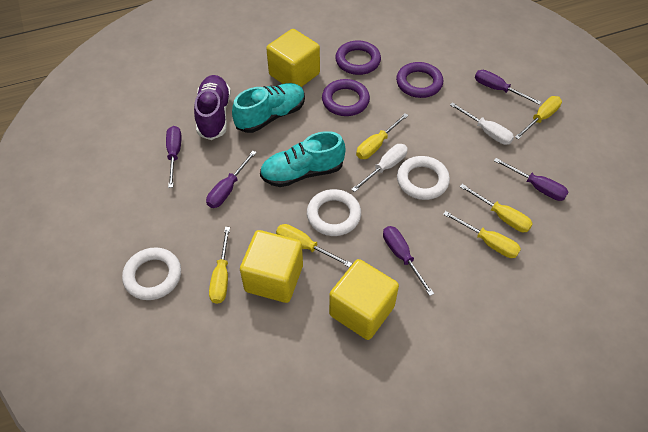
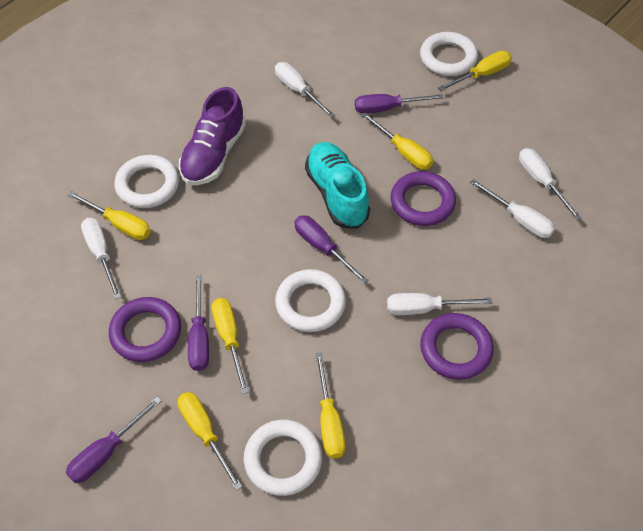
purple screwdriver: [166,126,181,188] [206,151,257,208] [383,226,434,296] [475,70,541,105] [494,158,568,201] = 5 -> [66,396,162,483] [188,275,209,371] [294,215,368,284] [355,94,444,114] = 4
turquoise shoe: [232,83,305,133] [260,131,345,187] = 2 -> [305,142,370,229] = 1
white ring: [122,247,181,300] [307,189,361,236] [397,156,450,200] = 3 -> [114,155,179,208] [244,420,322,496] [275,269,346,332] [420,32,478,76] = 4
white screwdriver: [351,144,408,192] [450,102,514,145] = 2 -> [81,218,121,299] [275,62,335,118] [387,293,493,315] [470,179,555,238] [519,148,582,220] = 5
yellow cube: [240,230,303,303] [266,29,320,87] [329,259,399,340] = 3 -> none = 0

